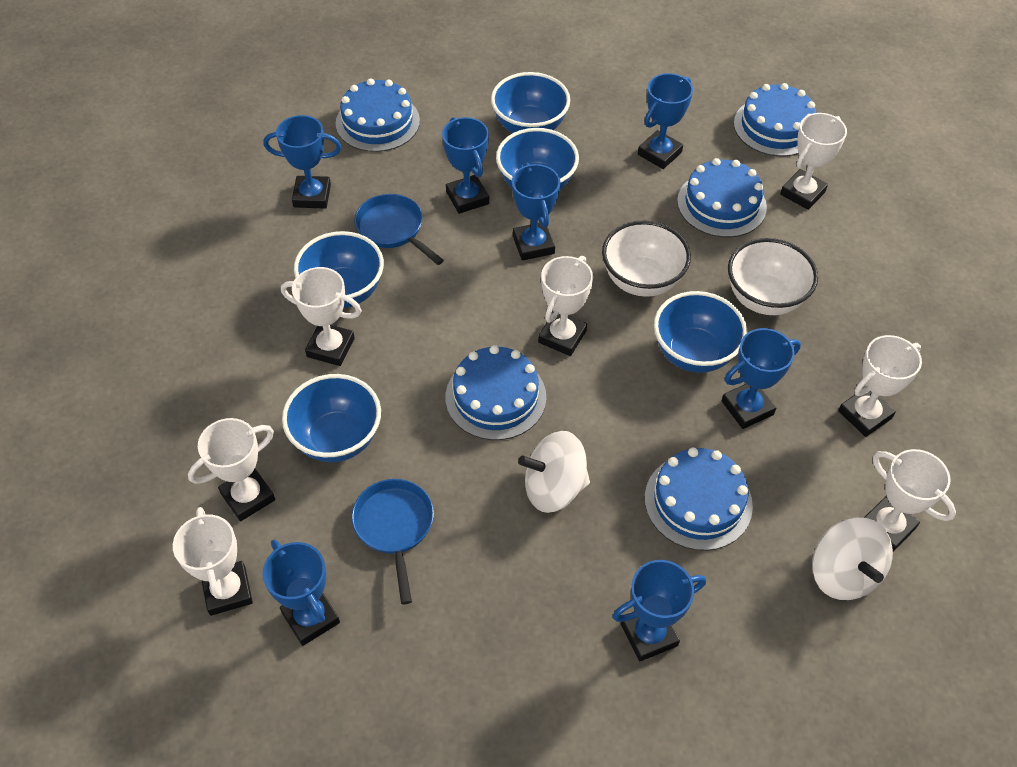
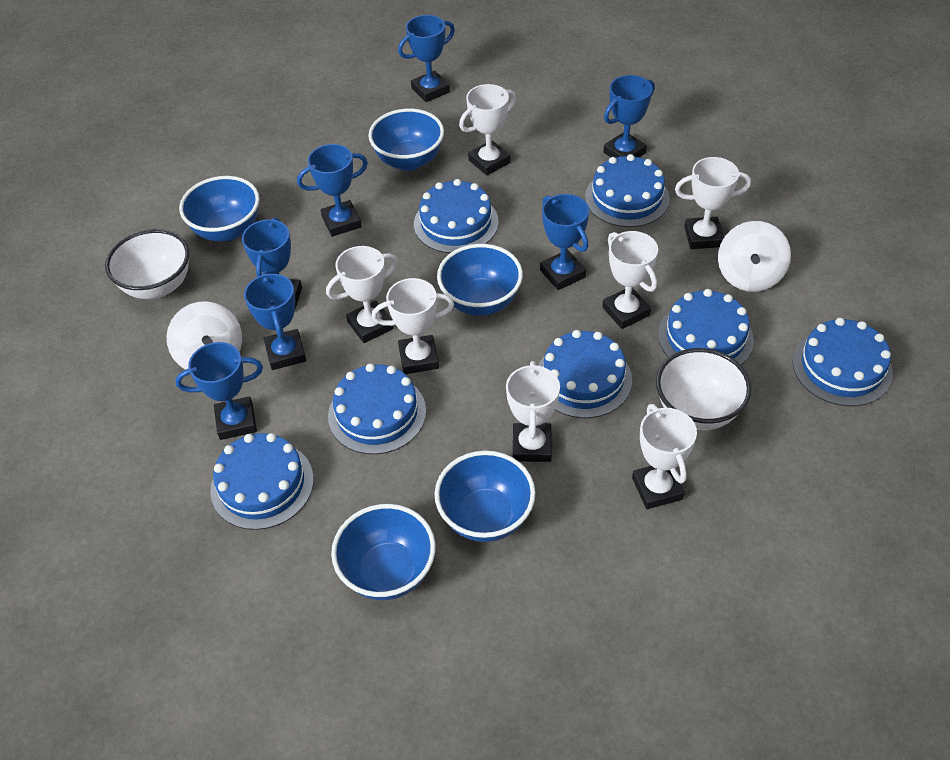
blue cake: [336,78,420,152] [446,345,546,440] [645,447,753,551] [677,158,767,237] [734,83,816,156] = 5 -> [210,433,314,530] [328,363,426,454] [414,179,499,253] [538,330,632,418] [585,154,670,227] [658,289,754,365] [793,318,893,406] = 7
blue pan: [352,479,434,604] [354,194,444,265] = 2 -> none = 0

